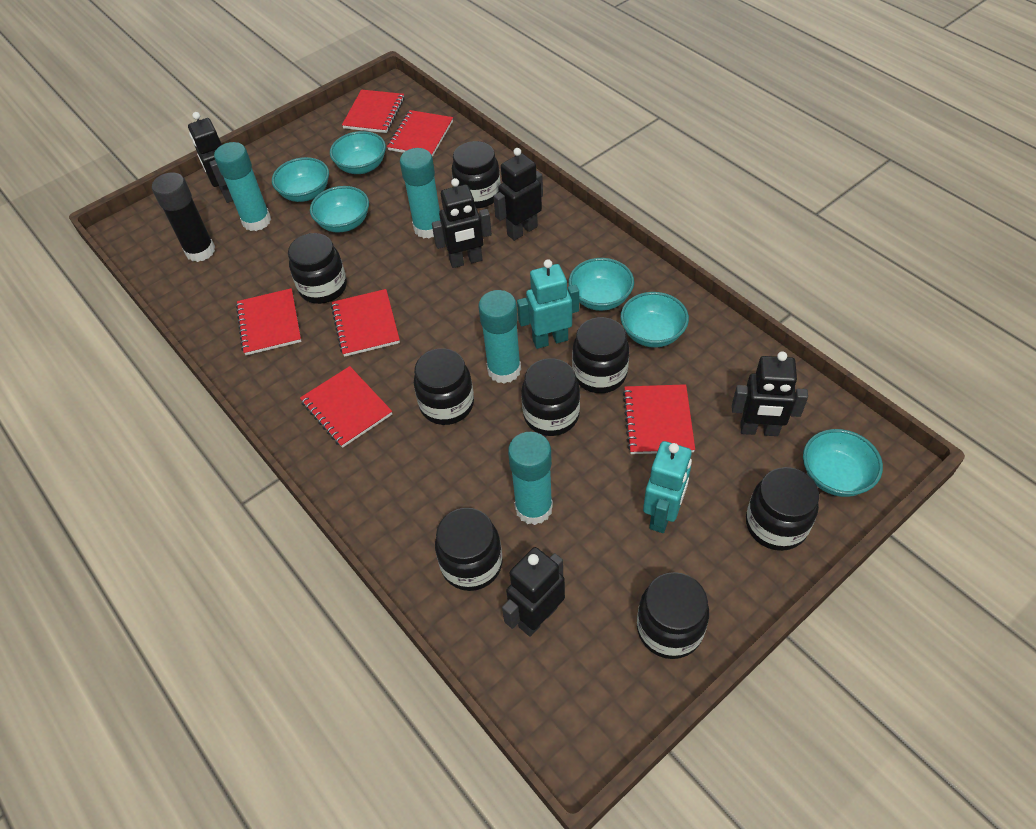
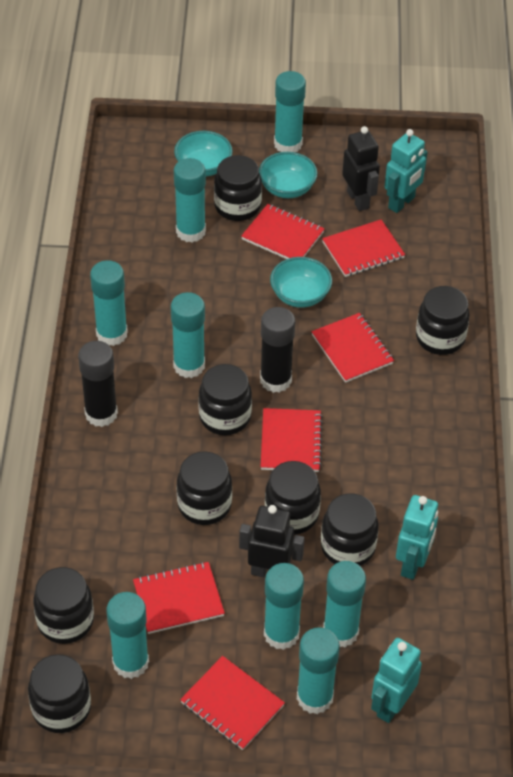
black glue stick: [152,172,215,262] = 1 -> [78,341,118,427] [260,307,295,393] = 2
black robot: [188,112,233,203] [432,178,492,268] [493,148,543,241] [502,547,565,637] [732,351,808,436] = 5 -> [239,505,305,577] [342,126,380,211] = 2
turquoise bowl: [272,157,329,202] [310,186,369,233] [330,131,386,174] [569,258,634,311] [621,292,689,348] [803,429,883,497] = 6 -> [174,131,233,176] [259,152,317,198] [270,257,332,308] = 3
turquoise glue stick: [214,142,271,231] [400,148,440,239] [479,290,521,384] [508,432,553,525] = 4 -> [90,260,128,346] [106,592,149,679] [171,292,205,378] [174,158,206,242] [264,563,304,650] [274,71,306,152] [297,627,340,714] [323,561,366,647] = 8
turquoise robot: [517,260,579,349] [643,441,692,533] = 2 -> [371,638,422,723] [385,129,427,213] [396,495,438,580] = 3

